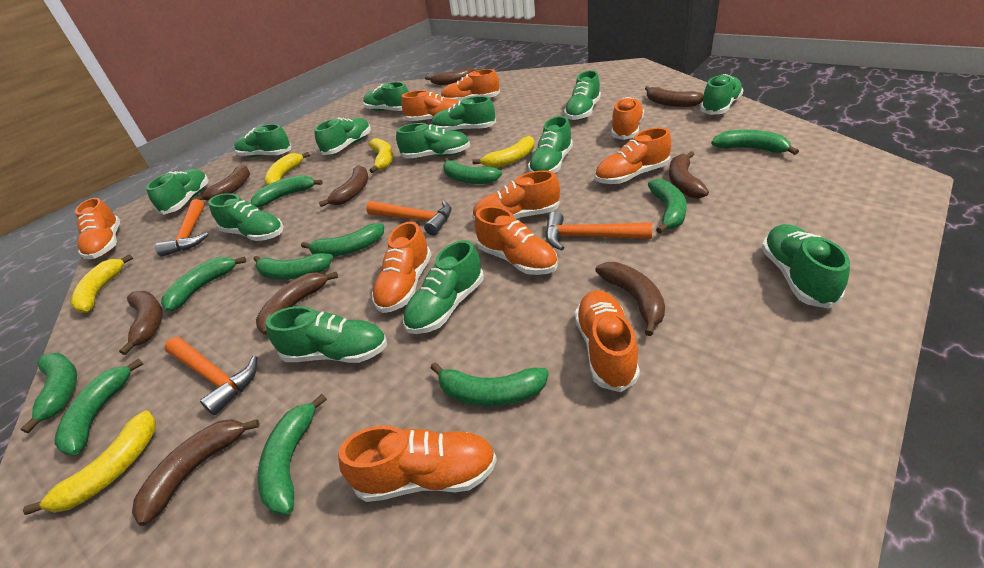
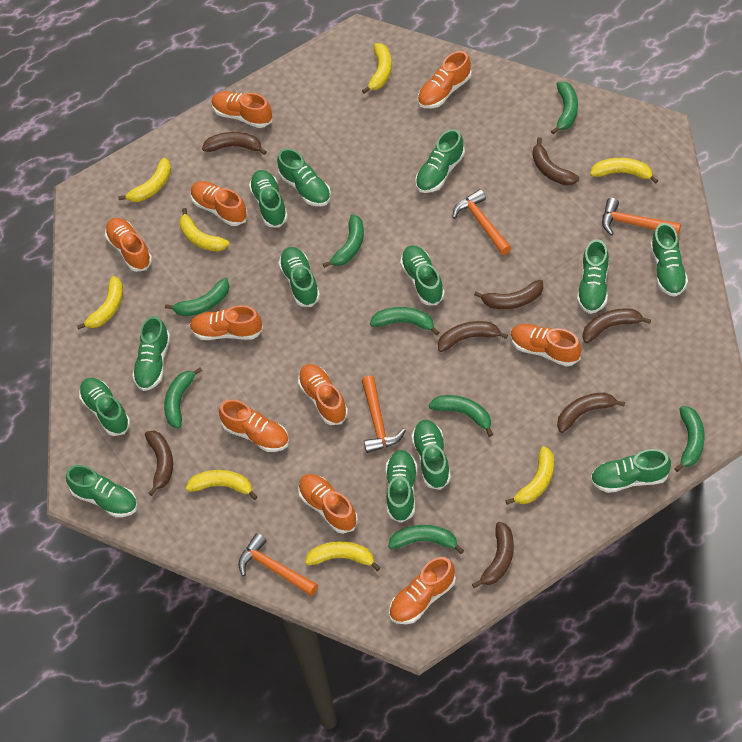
brown banana: [119,291,163,355] [132,419,260,526] [193,165,250,201] [256,272,338,335] [319,165,368,207] [425,67,475,85] [595,262,665,336] [645,86,704,107] [669,151,709,199] = 9 -> [145,431,173,496] [202,132,267,155] [438,321,508,352] [472,522,514,588] [474,280,543,309] [533,137,579,185] [557,393,625,433] [583,308,651,343] = 8
green banana: [21,353,77,433] [54,358,143,455] [161,257,246,312] [251,175,323,207] [254,253,333,280] [257,394,327,515] [301,223,384,257] [431,363,549,406] [443,158,502,184] [648,179,687,233] [711,130,799,155] = 11 -> [164,367,202,428] [165,278,229,316] [323,214,364,268] [370,307,439,335] [388,525,464,554] [429,395,493,437] [551,82,578,135] [674,406,705,472] = 8
yellow banana: [23,410,156,515] [70,254,133,313] [264,152,310,185] [368,138,393,173] [472,136,535,168] = 5 -> [77,276,123,330] [118,158,171,202] [179,208,230,251] [186,470,258,500] [305,541,380,571] [362,43,392,94] [505,446,554,505] [590,158,658,184] = 8

